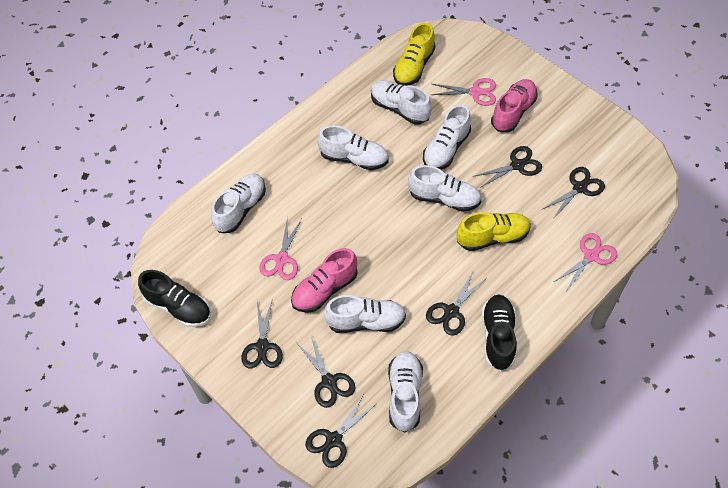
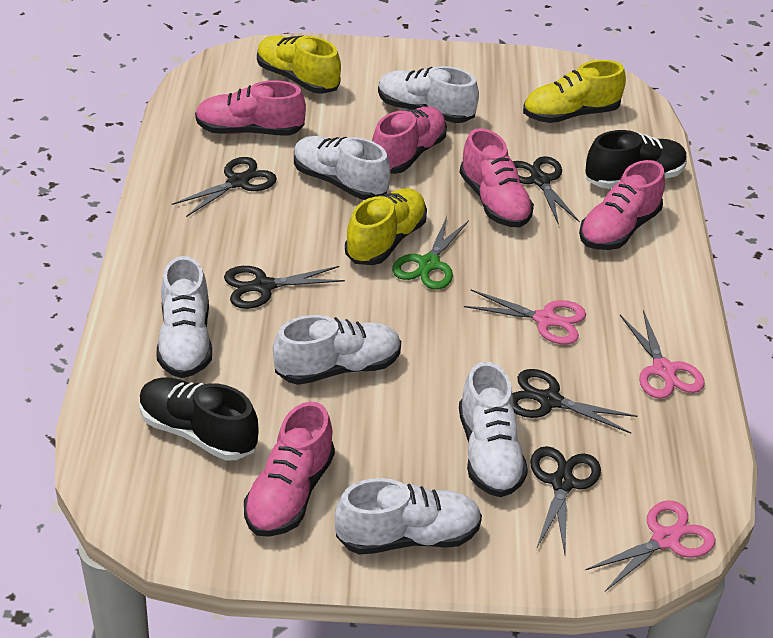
black scissors: [241,301,283,368] [297,337,356,408] [305,396,376,468] [426,272,485,336] [475,146,542,188] [543,167,605,219] = 6 -> [172,157,277,217] [224,266,345,309] [512,369,638,434] [513,156,580,225] [530,446,601,554] = 5
green scissors: none = 0 -> [392,217,469,290] = 1
pink shoe: [291,248,358,313] [491,79,537,132] = 2 -> [195,80,306,136] [244,402,335,537] [372,107,447,174] [460,128,534,228] [579,160,665,250] = 5
white shoe: [211,173,266,233] [317,125,389,170] [324,295,406,333] [371,80,432,124] [388,351,423,433] [408,165,481,212] [423,104,471,170] = 7 -> [156,256,212,378] [273,315,401,385] [294,136,391,200] [335,478,482,555] [378,66,479,123] [459,361,528,497] = 6
yellow shoe: [393,23,435,86] [457,212,531,251] = 2 -> [257,36,341,94] [345,188,427,265] [523,60,626,123] = 3

